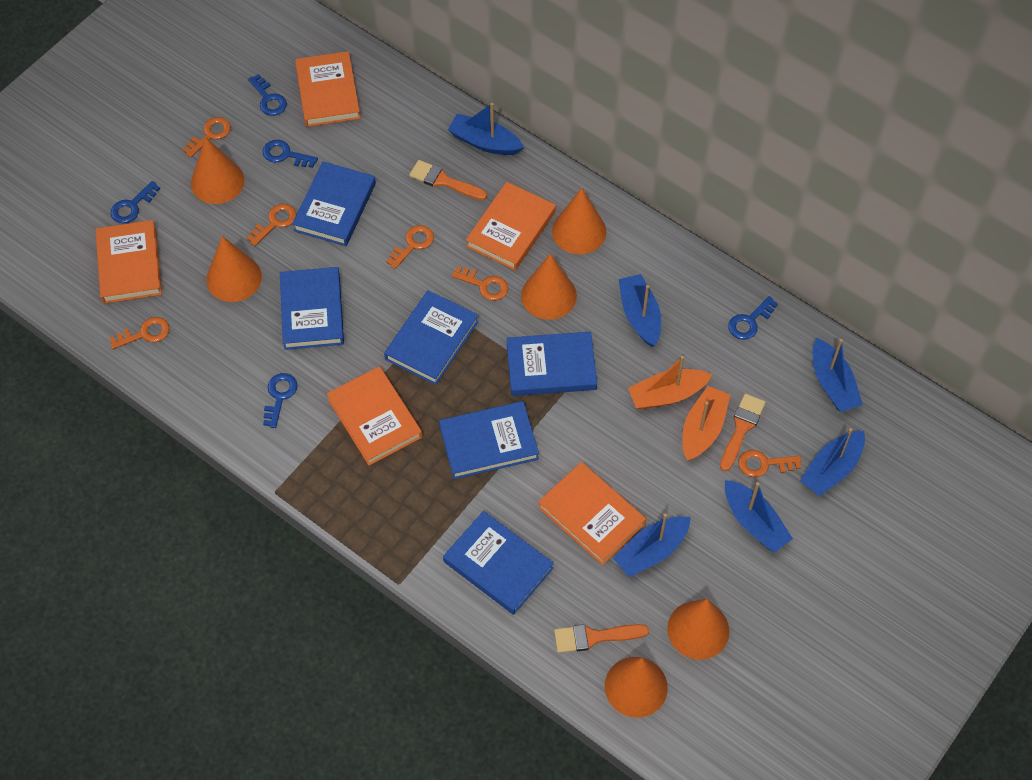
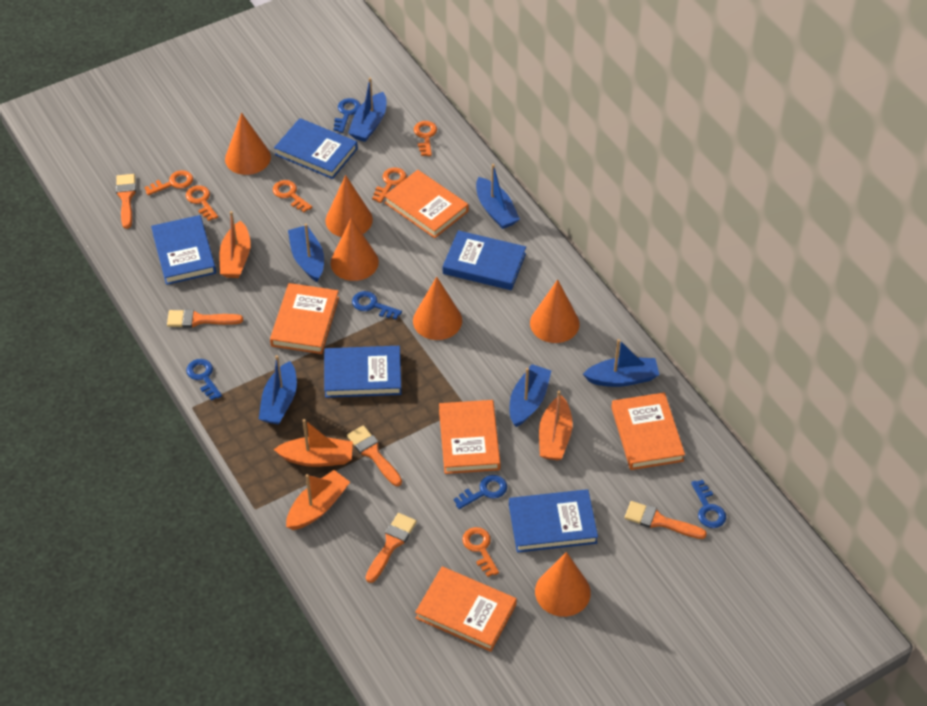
blue book: [280,267,344,350] [292,161,376,246] [384,290,479,385] [439,401,539,479] [443,511,554,615] [506,332,597,396] = 6 -> [151,215,216,285] [274,118,358,179] [324,346,402,398] [443,230,526,290] [509,489,598,553] = 5
orange boat: [628,356,713,410] [682,386,730,461] = 2 -> [220,211,251,278] [274,419,353,467] [286,470,350,530] [539,391,573,461] = 4
orange brush: [409,160,487,200] [554,624,649,653] [720,394,766,471] = 3 -> [116,174,136,229] [167,309,243,328] [347,425,402,486] [366,513,417,583] [625,501,707,539] = 5

